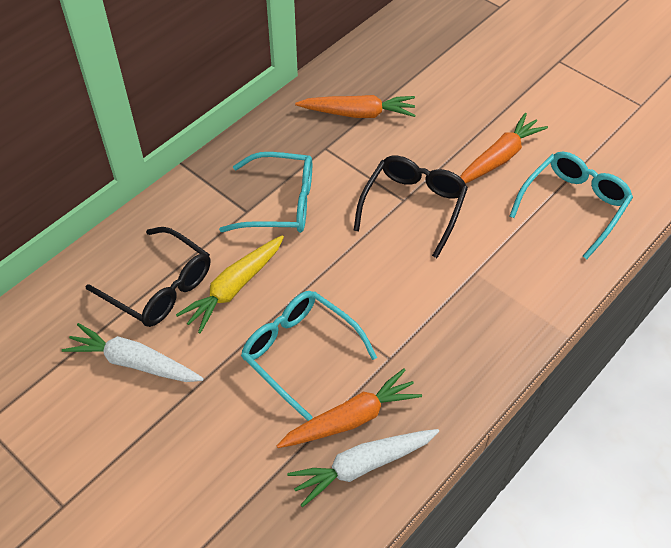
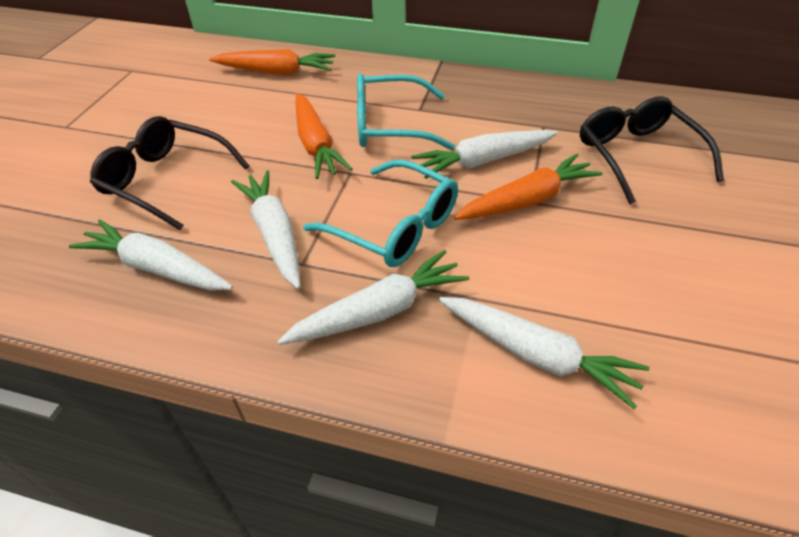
turquoise glasses: [219,152,312,233] [241,291,377,421] [509,151,633,259] = 3 -> [303,160,458,267] [357,73,456,150] = 2
white carrot: [62,323,204,382] [287,429,439,507] = 2 -> [69,219,233,291] [231,170,301,289] [277,250,469,345] [411,130,558,179] [439,297,650,409] = 5
yellow carrot: [176,235,284,333] = 1 -> none = 0

